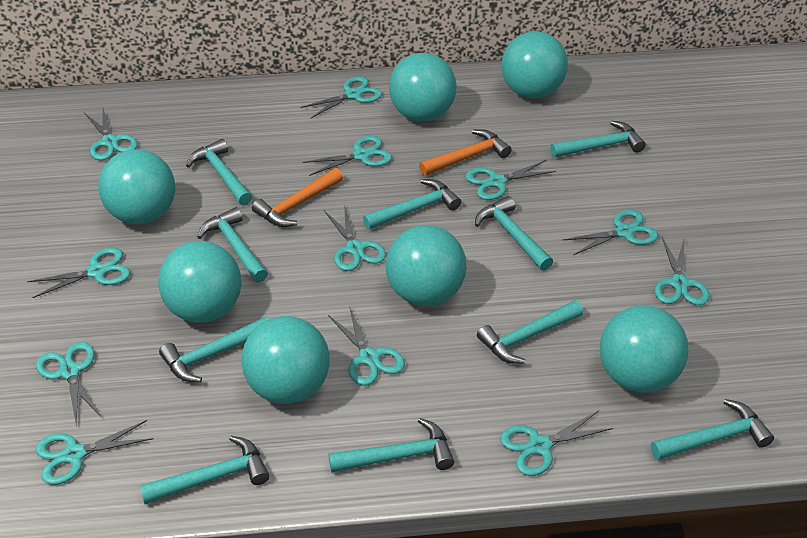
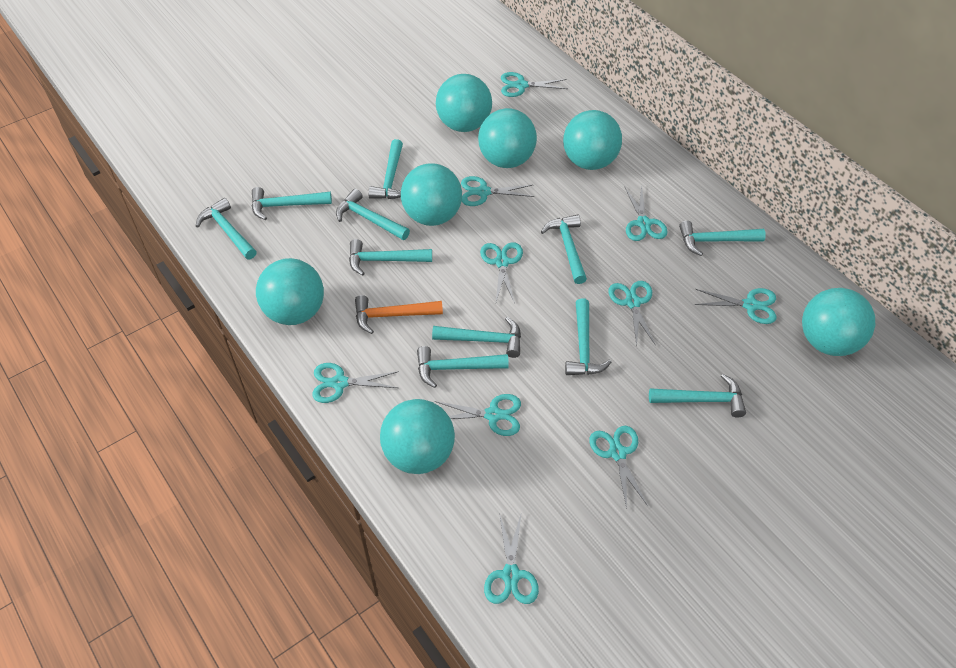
orange hammer: [252,168,343,227] [419,129,512,176] = 2 -> [355,295,443,334] = 1
turquoise hammer: [140,436,269,504] [159,316,269,382] [186,139,252,205] [197,207,268,283] [329,418,454,473] [363,179,461,230] [475,196,553,271] [477,300,583,364] [550,121,646,158] [651,399,774,460] = 10 -> [196,198,257,259] [251,187,332,220] [336,189,410,240] [349,239,432,276] [368,139,403,199] [417,346,509,388] [432,317,521,358] [541,215,587,284] [565,298,611,375] [649,374,746,418] [679,221,766,256] = 11
turquoise scissors: [27,247,130,298] [36,342,102,425] [36,420,153,485] [85,108,138,160] [300,76,382,118] [302,136,392,176] [324,205,386,271] [328,306,405,385] [466,160,556,200] [500,411,613,476] [563,210,658,255] [654,237,710,305] = 12 -> [312,363,399,403] [434,394,521,436] [461,176,534,206] [480,242,523,303] [484,513,539,604] [501,72,568,97] [589,426,648,509] [608,281,656,346] [625,185,668,241] [695,288,776,324] = 10

